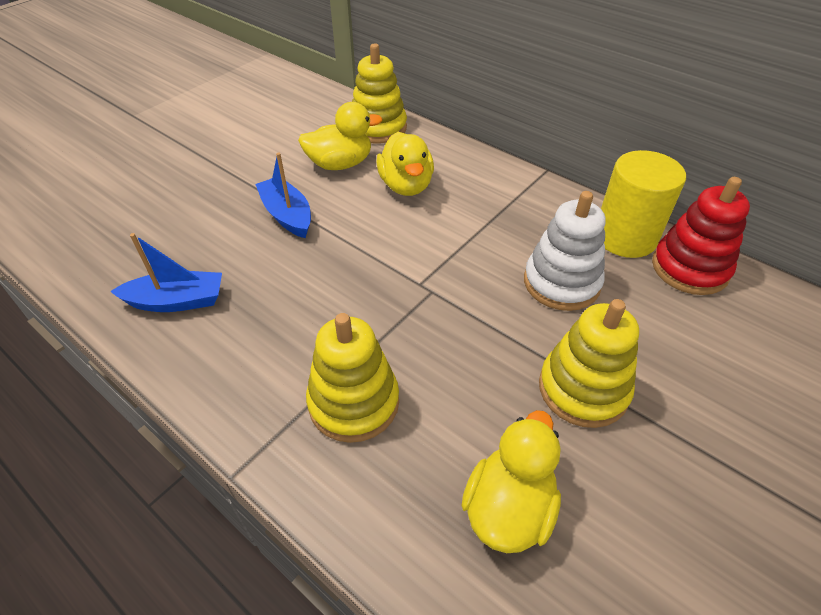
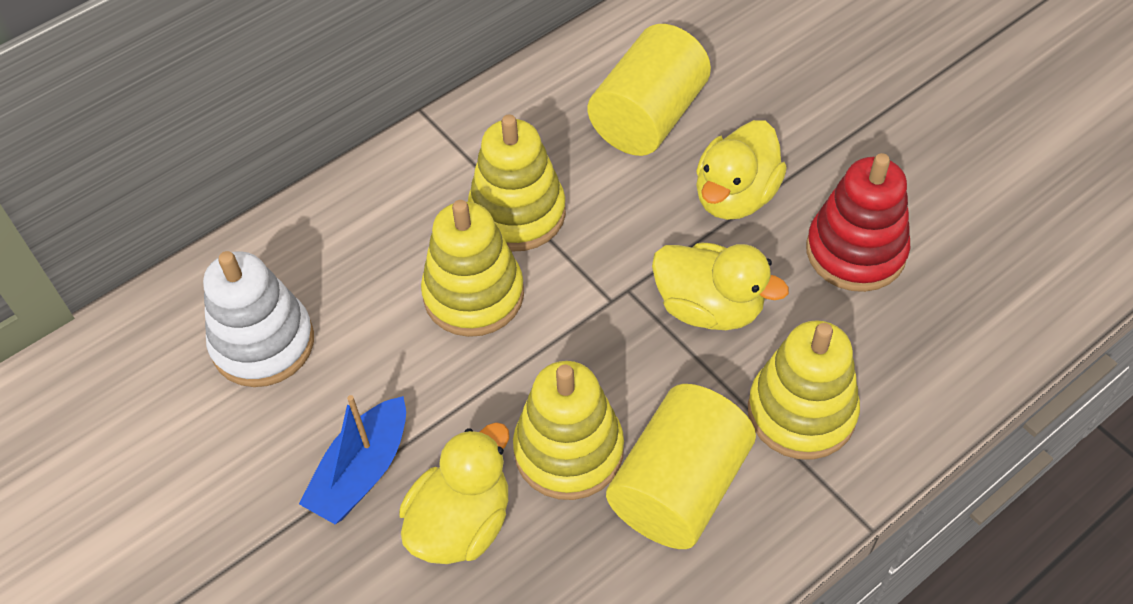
blue boat: [110,233,222,312] [255,153,311,238] = 2 -> [299,395,406,524] = 1
yellow cylinder: [601,150,686,258] = 1 -> [588,24,711,156] [606,384,756,549] = 2
yellow stacking toy: [306,313,399,443] [352,43,407,144] [539,299,639,428] = 3 -> [421,200,524,337] [468,114,566,252] [513,361,624,500] [748,320,860,460] = 4

